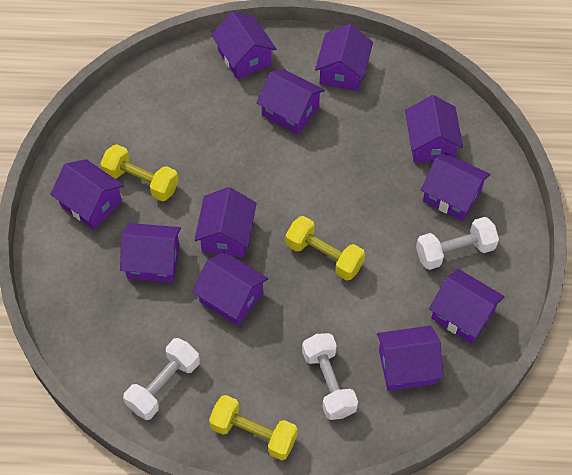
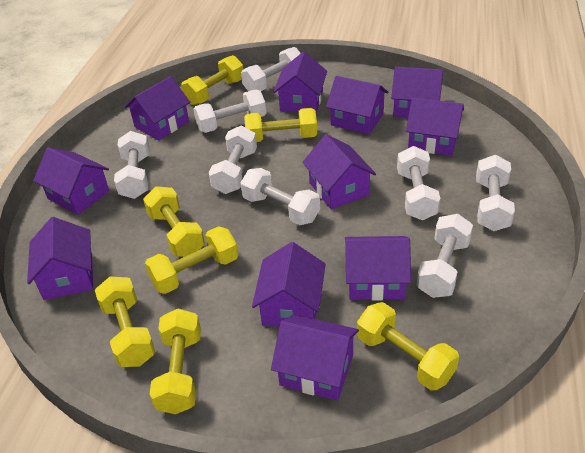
white dumbbell: [123,338,200,420] [302,333,358,420] [416,217,499,270] = 3 -> [114,131,150,199] [193,90,266,133] [209,126,257,194] [240,168,320,225] [241,47,301,91] [397,146,440,220] [417,214,473,298] [476,155,515,231] = 8
yellow dumbbell: [100,144,179,201] [209,395,298,460] [286,216,365,280] = 3 -> [95,277,155,367] [143,186,205,257] [145,226,238,294] [150,309,201,414] [181,55,243,105] [244,108,317,142] [357,302,459,391] = 7

